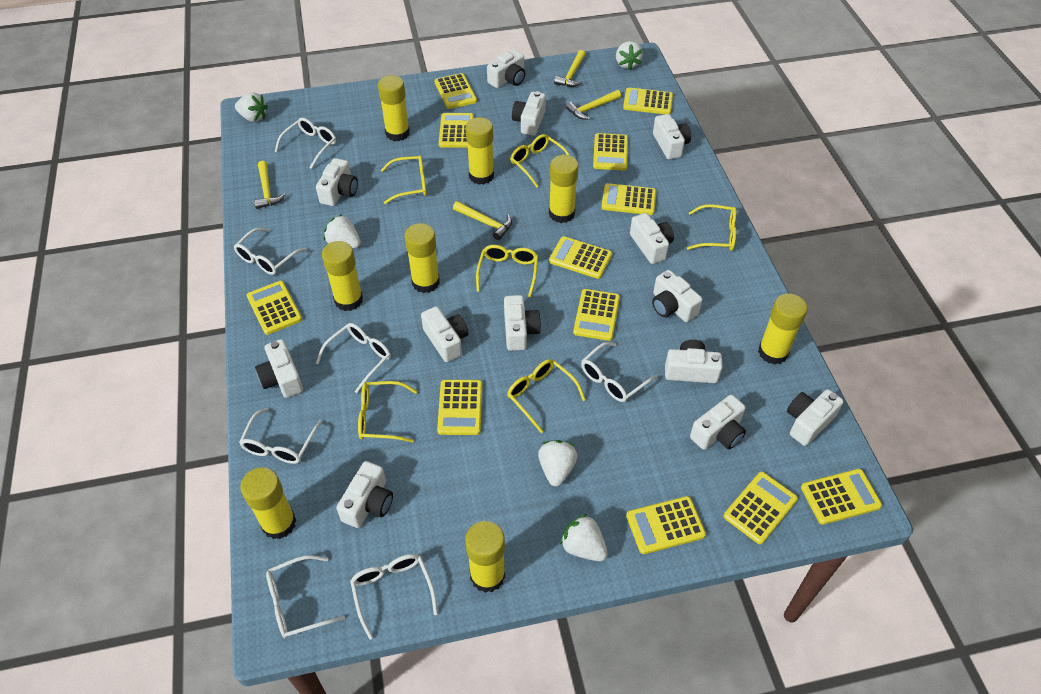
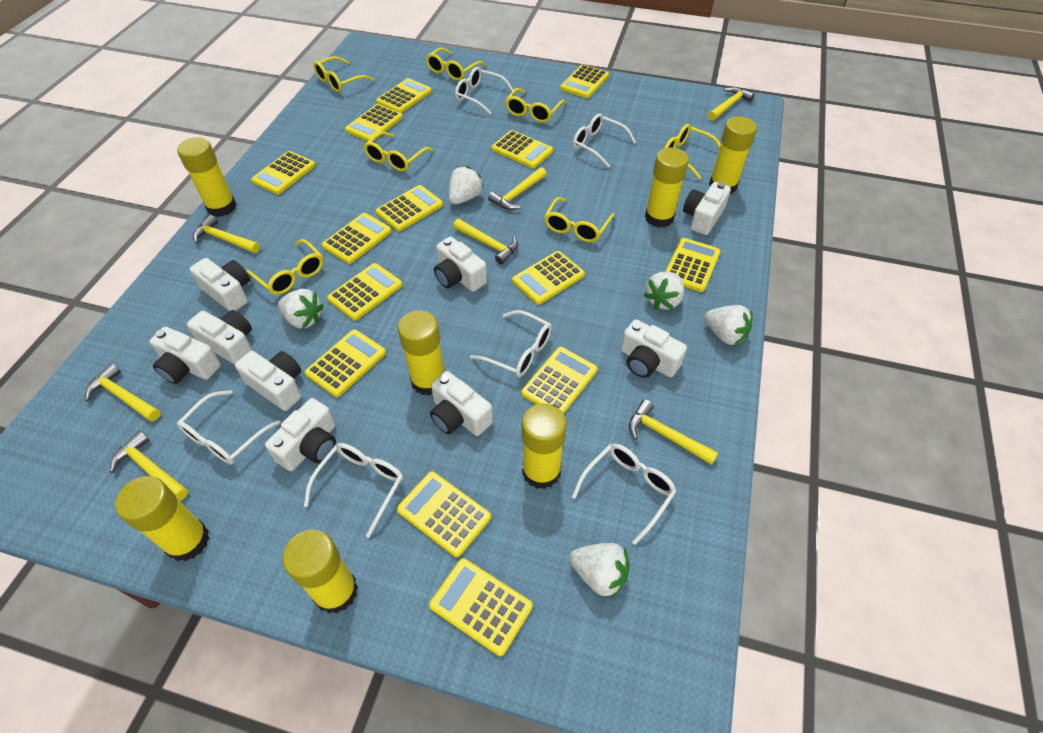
white camera: [255,339,303,398] [316,158,358,206] [336,461,393,528] [421,306,468,362] [487,49,525,88] [504,295,541,351] [512,91,546,136] [630,213,674,264] [652,270,703,322] [653,114,691,159] [665,340,723,383] [690,395,746,450] [787,389,844,446] = 13 -> [149,327,221,384] [187,310,253,365] [190,258,250,311] [235,351,301,411] [265,398,336,471] [430,371,493,436] [434,237,487,292] [621,319,687,378] [683,182,731,235] = 9
white glasses: [234,228,307,275] [239,408,322,464] [266,555,345,638] [275,118,336,169] [316,323,391,393] [350,554,438,640] [581,342,658,402] = 7 -> [177,390,280,465] [304,443,403,538] [455,67,513,115] [470,310,552,377] [572,443,677,545] [573,114,636,168] = 6
yellow calculator: [247,281,302,335] [434,73,477,109] [437,380,482,435] [439,113,474,148] [549,236,612,279] [573,289,620,341] [593,133,628,171] [601,183,656,215] [623,88,673,114] [626,496,706,554] [724,472,798,544] [801,469,882,525] = 12 -> [251,151,316,195] [305,330,386,397] [322,213,392,264] [327,263,402,321] [345,104,403,142] [376,78,432,113] [376,185,443,231] [397,471,491,558] [429,558,533,656] [492,130,553,169] [512,251,585,305] [521,347,598,414] [560,64,609,98] [665,238,721,292] = 14
yellow glasses: [358,381,417,442] [381,155,427,204] [476,245,538,297] [507,359,586,433] [510,134,570,187] [687,204,736,251] = 6 -> [246,239,323,295] [313,56,374,92] [363,131,433,171] [426,48,486,81] [505,88,566,123] [544,197,615,242] [664,124,721,179] = 7
yellow glue stick: [240,467,296,539] [322,241,363,311] [378,75,410,141] [404,223,440,293] [465,521,505,593] [466,117,494,185] [549,155,579,223] [758,293,807,365] = 8 -> [115,476,210,561] [177,137,237,217] [282,529,358,614] [398,310,445,396] [522,403,567,489] [645,148,689,228] [709,116,757,194] = 7
yellow hammer: [254,161,286,209] [453,201,512,240] [554,50,585,87] [566,90,621,120] = 4 -> [85,363,161,421] [110,431,188,501] [193,215,260,253] [453,219,518,265] [488,167,547,210] [629,399,718,465] [708,87,755,121] = 7

